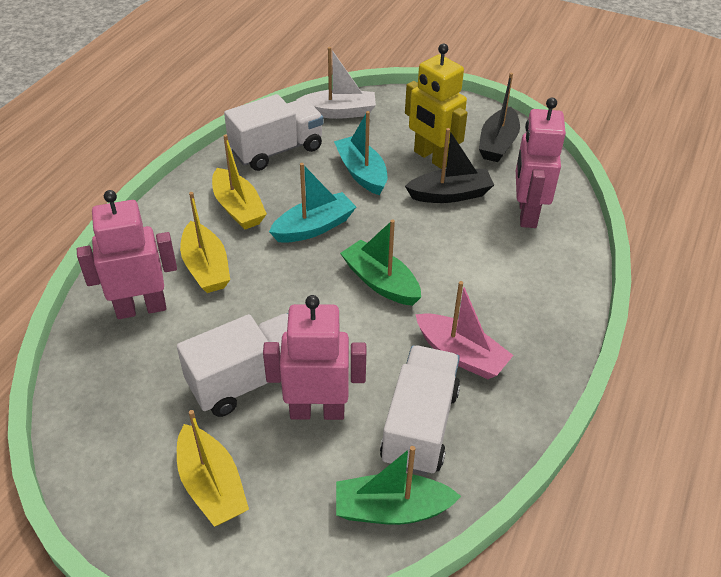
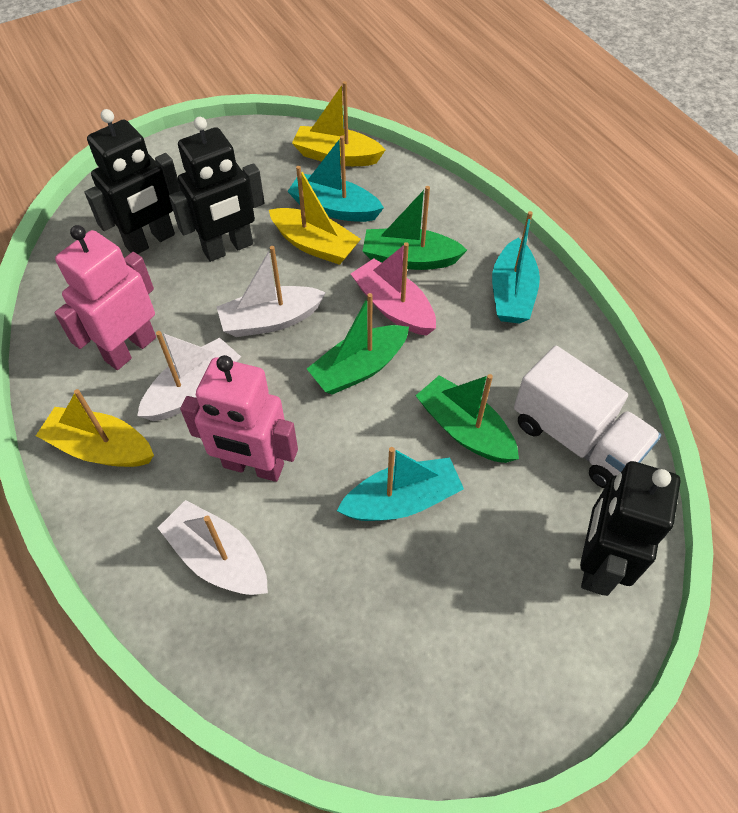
black boat: [405,128,494,203] [479,73,520,162] = 2 -> none = 0
black robot: none = 0 -> [85,109,181,254] [169,117,265,262] [580,461,681,596] = 3
green boat: [336,446,461,525] [340,220,421,306] = 2 -> [307,293,409,395] [363,186,467,270] [416,374,519,463] = 3
pink robot: [77,190,177,319] [263,295,366,420] [516,98,566,228] = 3 -> [54,225,156,370] [180,355,298,482] = 2
turquoise boat: [269,163,356,243] [334,111,387,195] = 2 -> [287,135,384,222] [337,447,464,521] [492,211,540,323] = 3
white boat: [296,47,376,119] = 1 -> [137,331,241,421] [158,500,268,595] [217,246,326,337] = 3
white truck: [177,313,288,417] [224,94,324,171] [380,345,460,476] = 3 -> [514,346,661,488] = 1
yellow robot: [405,44,467,169] = 1 -> none = 0

